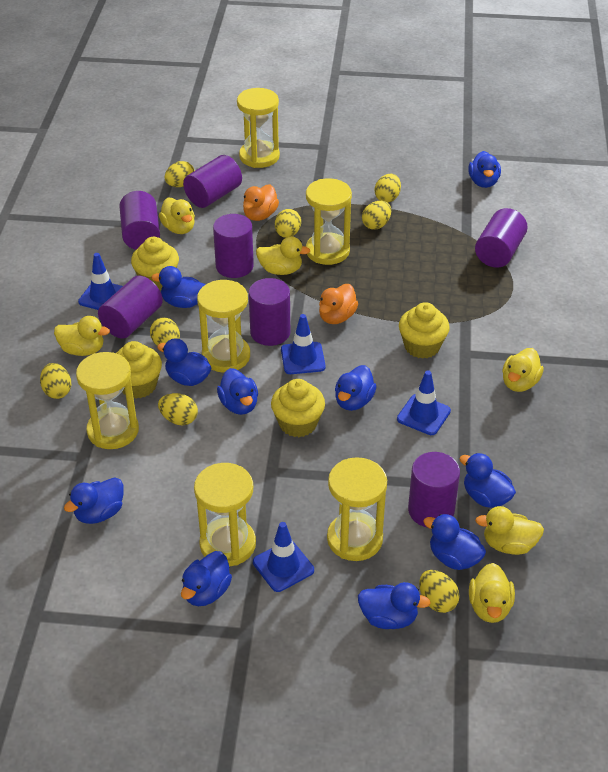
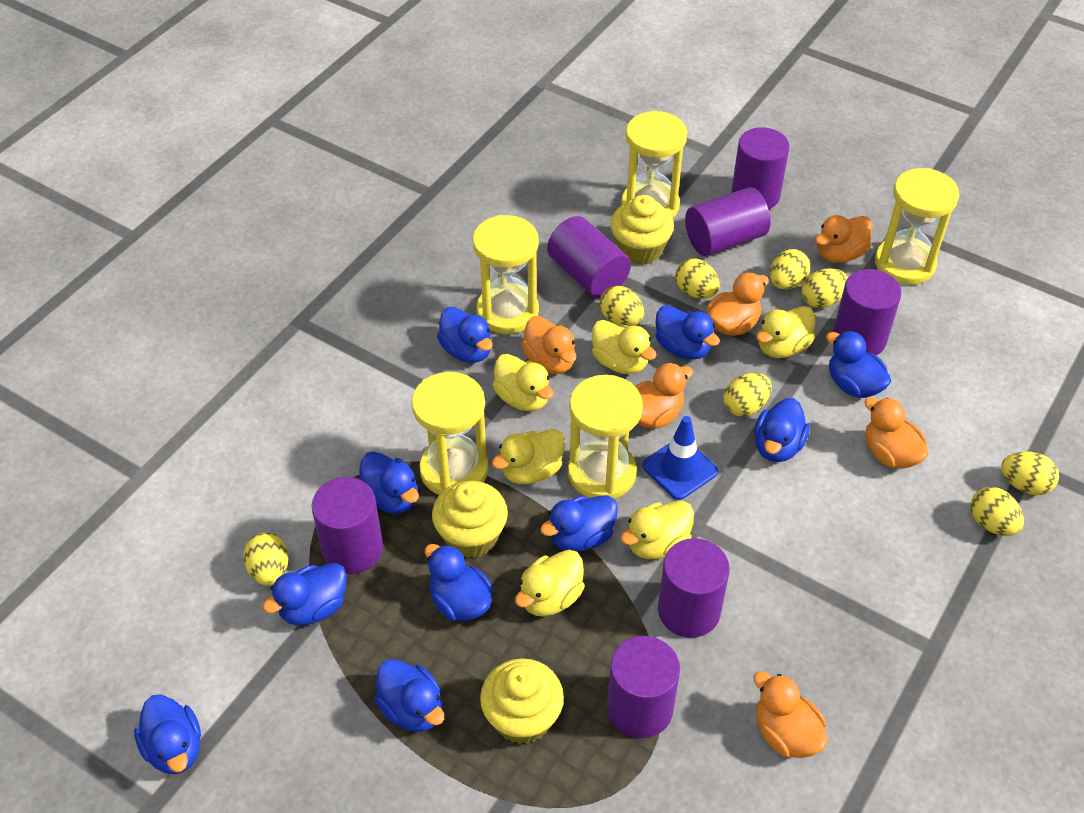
blue traffic cone: [78,253,123,310] [253,522,314,592] [281,314,326,374] [397,370,451,435] = 4 -> [642,416,718,500] = 1
orange duck: [243,184,279,221] [319,284,358,324] = 2 -> [521,316,576,374] [635,363,693,429] [707,272,769,336] [754,671,828,758] [815,215,873,263] [864,397,929,469] = 6
yellow cupcake: [116,341,162,399] [131,237,179,290] [271,379,325,437] [399,302,450,359] = 4 -> [432,481,508,558] [480,658,564,744] [610,195,674,265] = 3
yellow hourglass: [76,352,139,449] [194,463,256,566] [197,280,250,373] [237,88,280,168] [306,178,352,265] [327,457,387,561] = 6 -> [411,372,489,495] [473,215,539,334] [568,375,643,499] [621,111,687,218] [875,168,959,285] = 5

